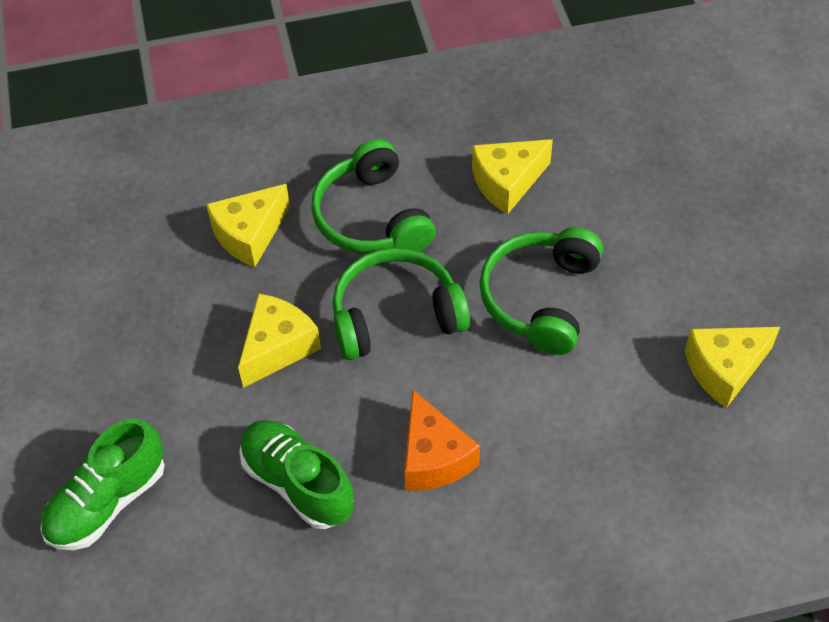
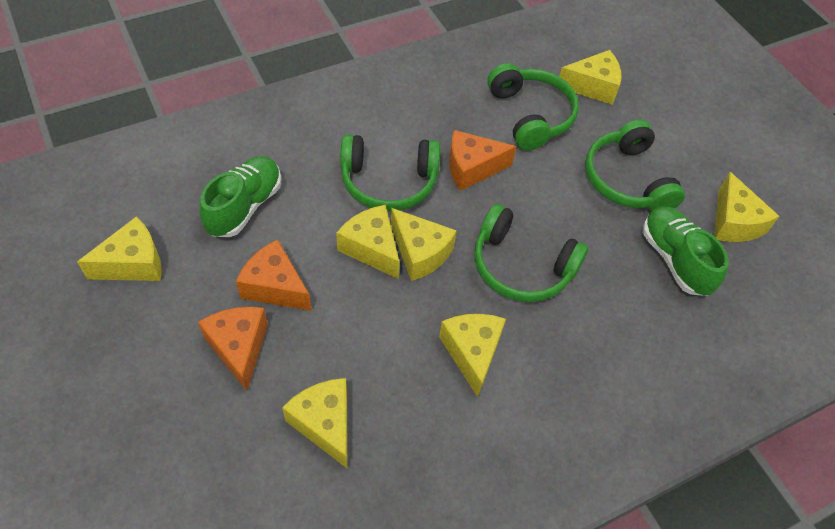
green headphones: [311,139,436,254] [333,248,470,360] [479,227,603,355] = 3 -> [340,134,440,211] [474,204,588,302] [487,63,579,151] [585,120,685,211] = 4
orange cheese: [405,390,480,491] = 1 -> [198,307,268,391] [236,239,312,311] [449,130,517,191] = 3
yellow cheese: [206,184,290,267] [238,293,321,388] [472,139,553,214] [685,327,780,408] = 4 -> [77,216,162,281] [282,378,347,468] [336,205,400,279] [391,208,457,281] [439,314,506,397] [559,50,621,105] [714,172,780,242] = 7

